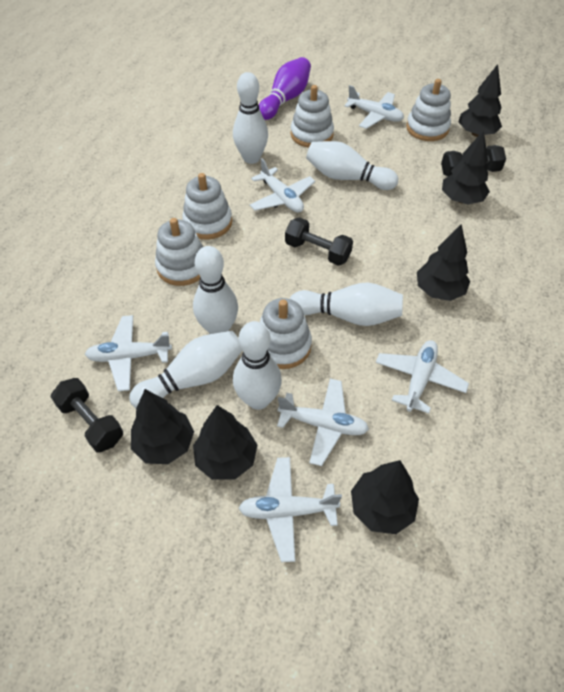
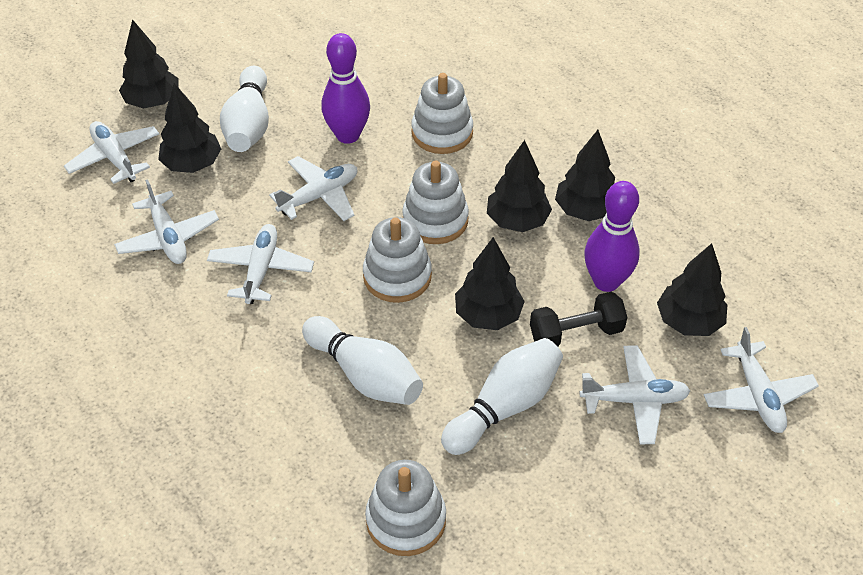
black dumbbell: [51,378,123,453] [285,217,353,266] [441,145,506,176] = 3 -> [530,292,627,346] = 1
purple bowling pin: [259,57,311,120] = 1 -> [322,33,370,144] [584,181,640,292] = 2
white bowling pin: [129,331,243,408] [193,246,238,334] [233,72,268,164] [233,321,282,410] [290,283,403,326] [306,141,398,190] = 6 -> [220,66,269,152] [302,316,423,405] [441,338,563,455] = 3
white stacking toy: [155,218,203,286] [182,173,232,240] [260,298,312,369] [291,85,334,148] [406,79,451,141] = 5 -> [363,217,432,303] [365,460,446,556] [402,161,469,244] [411,73,473,154] = 4

